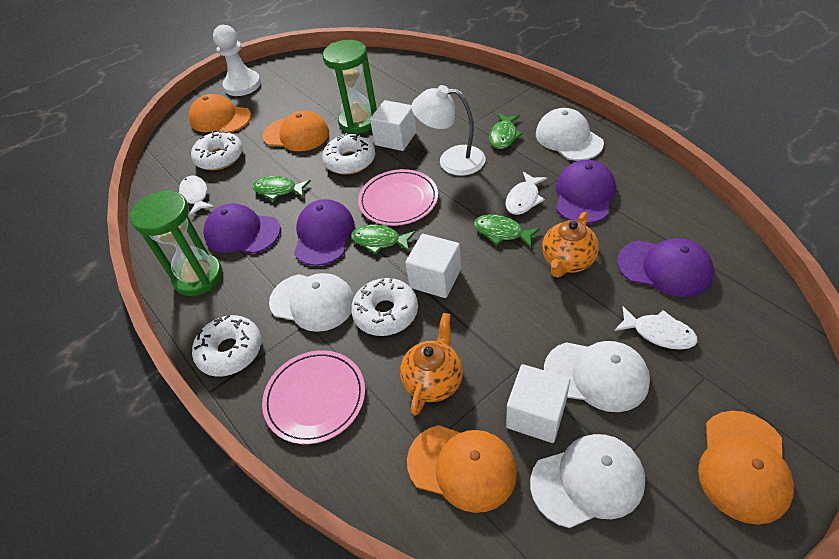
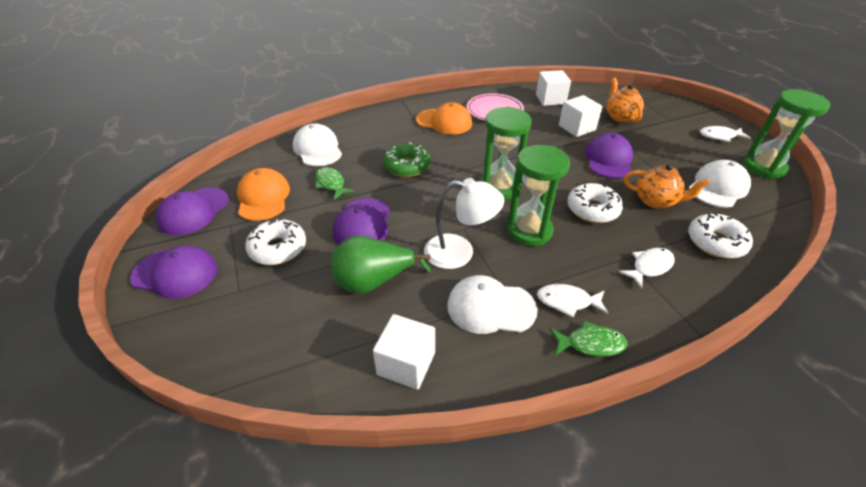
green donut: none = 0 -> [383,142,430,177] = 1
green fish: [252,176,311,201] [351,224,416,254] [474,214,540,248] [489,114,523,149] = 4 -> [315,167,355,200] [550,321,627,357] = 2
green hourglass: [129,190,222,296] [322,40,377,134] = 2 -> [480,106,532,200] [507,145,570,246] [743,89,830,179] = 3
green pear: none = 0 -> [331,235,431,294] = 1
orange cap: [189,94,251,133] [263,111,329,151] [407,425,517,513] [698,411,794,525] = 4 -> [237,168,290,221] [416,102,472,135] = 2
pink plate: [262,350,365,444] [358,169,438,226] = 2 -> [467,93,524,121] = 1
white cap: [269,273,354,332] [530,434,646,528] [536,108,604,161] [544,341,650,412] = 4 -> [293,123,342,166] [447,275,538,334] [689,160,751,208] = 3
white donut: [191,131,243,170] [192,315,261,377] [322,133,375,175] [351,278,418,336] = 4 -> [245,218,306,265] [567,183,623,223] [688,212,753,258] = 3
white pawn: [213,25,261,96] = 1 -> none = 0

